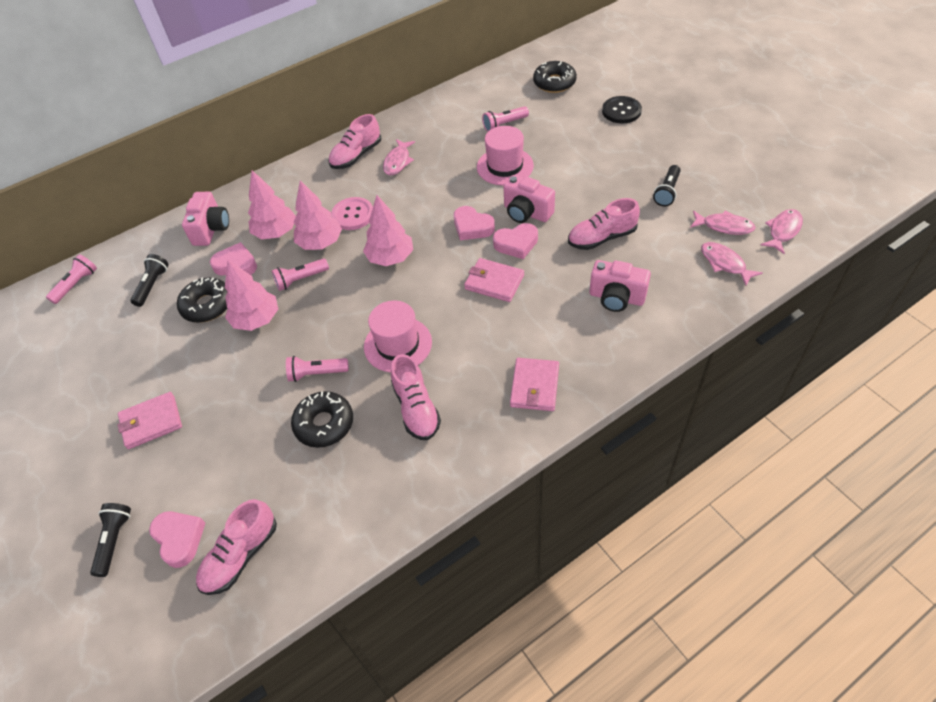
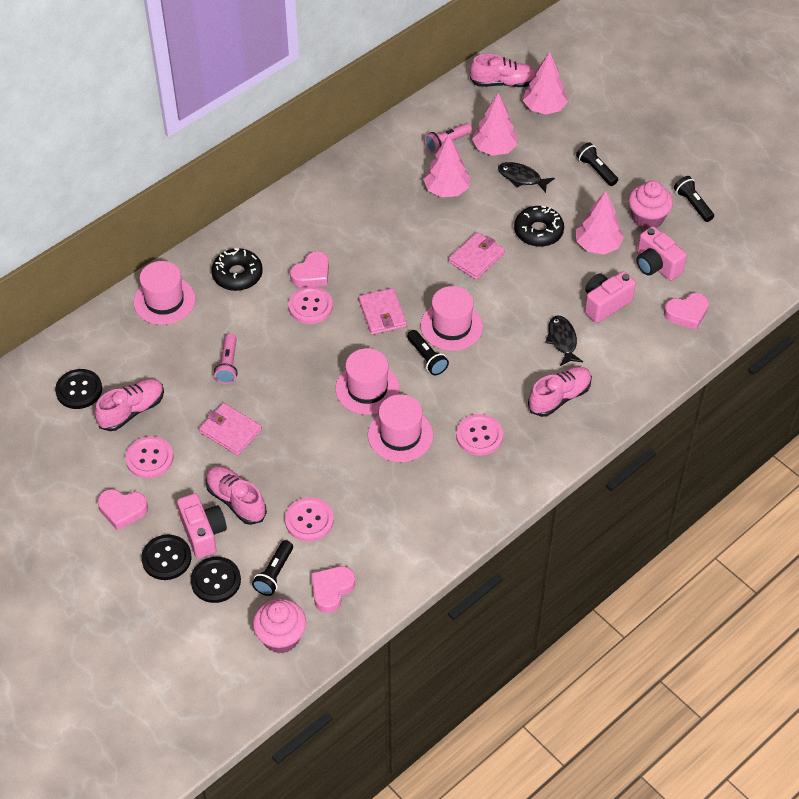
black button: [602,96,642,124] = 1 -> [55,369,102,409] [141,535,192,580] [190,557,241,603] = 3
black donut: [177,277,228,323] [291,391,353,448] [533,61,577,93] = 3 -> [211,248,263,291] [514,206,564,247] = 2
black fish: none = 0 -> [498,162,555,193] [545,316,583,366] = 2
black flashlight: [90,503,131,577] [131,254,169,307] [653,165,681,206] = 3 -> [252,540,293,596] [407,330,449,375] [576,142,618,186] [674,176,714,222] = 4
pink button: [331,197,373,230] = 1 -> [125,436,173,479] [285,497,334,542] [288,286,333,324] [456,414,503,456] = 4
pink cupcake: none = 0 -> [253,599,306,654] [628,181,673,230] = 2
pink fish: [383,139,415,175] [690,210,756,235] [701,242,762,286] [761,209,803,254] = 4 -> none = 0
pink flashlight: [46,254,97,304] [272,258,329,291] [286,356,349,382] [482,106,529,132] = 4 -> [214,334,238,384] [425,123,472,153] = 2
pink hat: [364,301,432,373] [477,126,534,185] = 2 -> [133,261,195,325] [335,348,400,415] [368,394,433,462] [421,286,483,351] = 4

